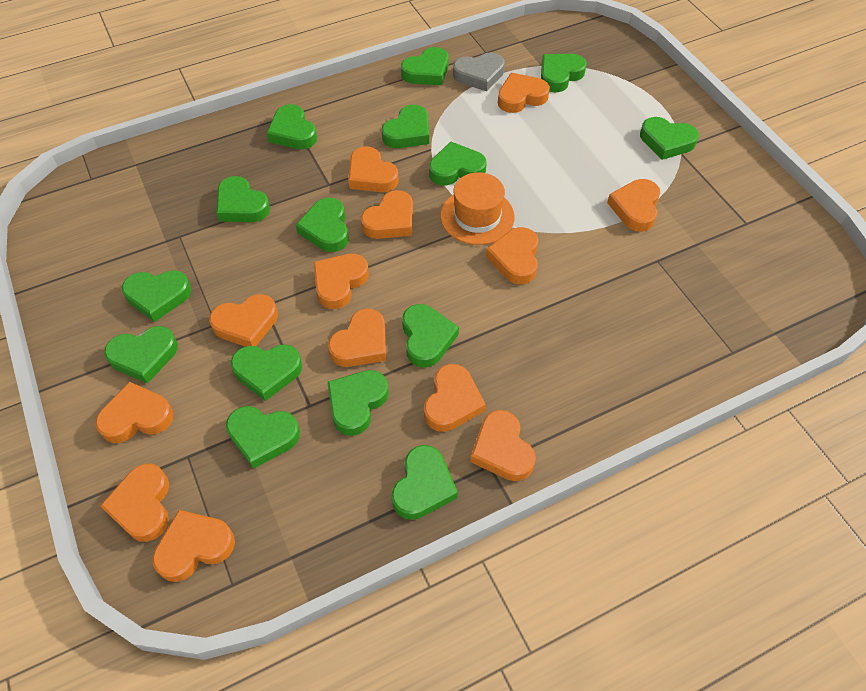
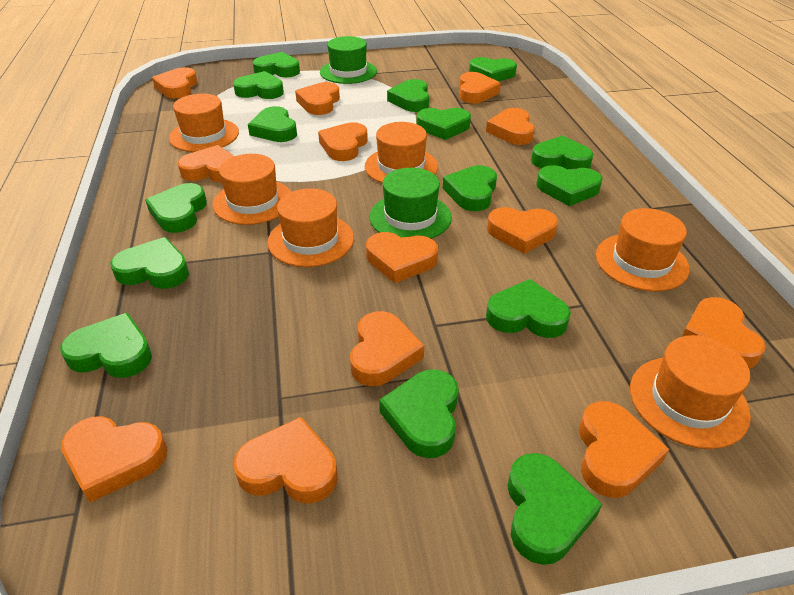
green hat: none = 0 -> [320,36,377,84] [369,168,452,239] = 2
grey heart: [453,53,505,91] = 1 -> none = 0
orange hat: [440,172,515,245] = 1 -> [169,94,239,152] [212,154,291,225] [267,188,354,267] [365,122,438,184] [596,208,689,291] [630,335,751,449] = 6

